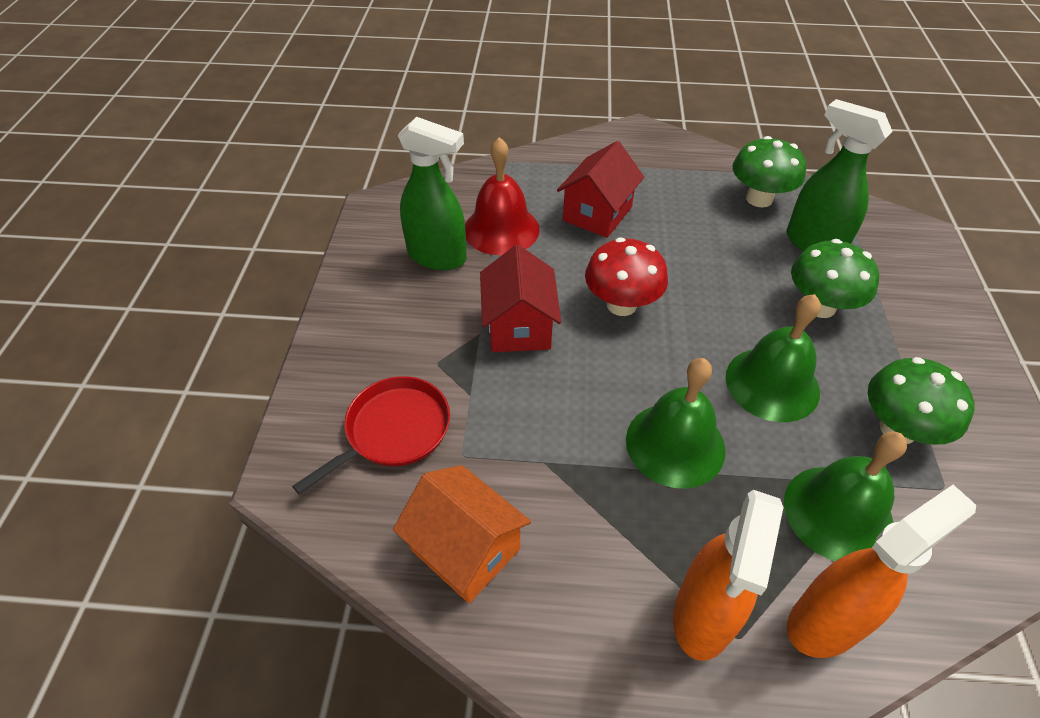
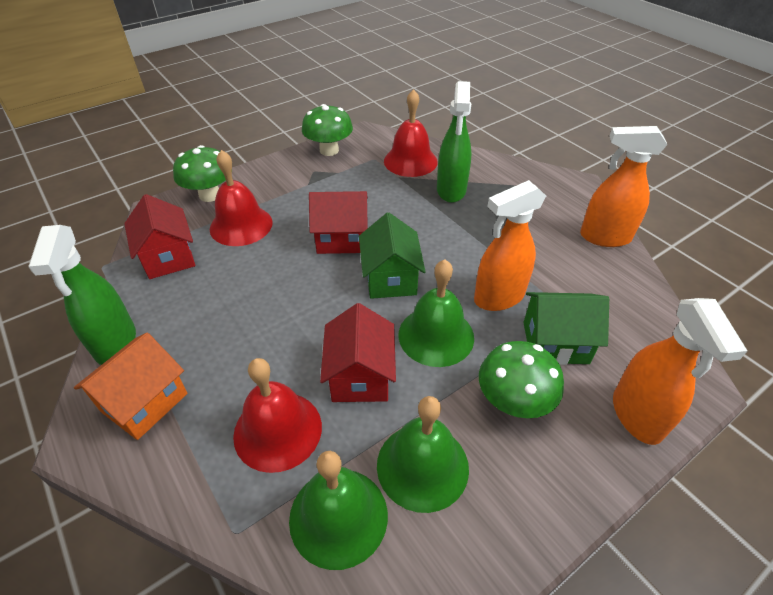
green house: none = 0 -> [359,213,426,299] [523,292,609,365] = 2
orange spray bottle: [673,490,784,661] [787,485,976,658] = 2 -> [474,180,546,311] [580,126,667,247] [613,298,747,445] = 3
red bell: [465,137,540,255] = 1 -> [210,150,273,246] [233,358,322,473] [384,89,438,177] = 3
red house: [480,245,561,352] [557,141,644,238] = 2 -> [124,194,195,279] [309,191,368,254] [320,303,396,402] = 3
red mushroom: [585,238,668,316] = 1 -> none = 0
red pan: [292,376,450,494] = 1 -> none = 0

